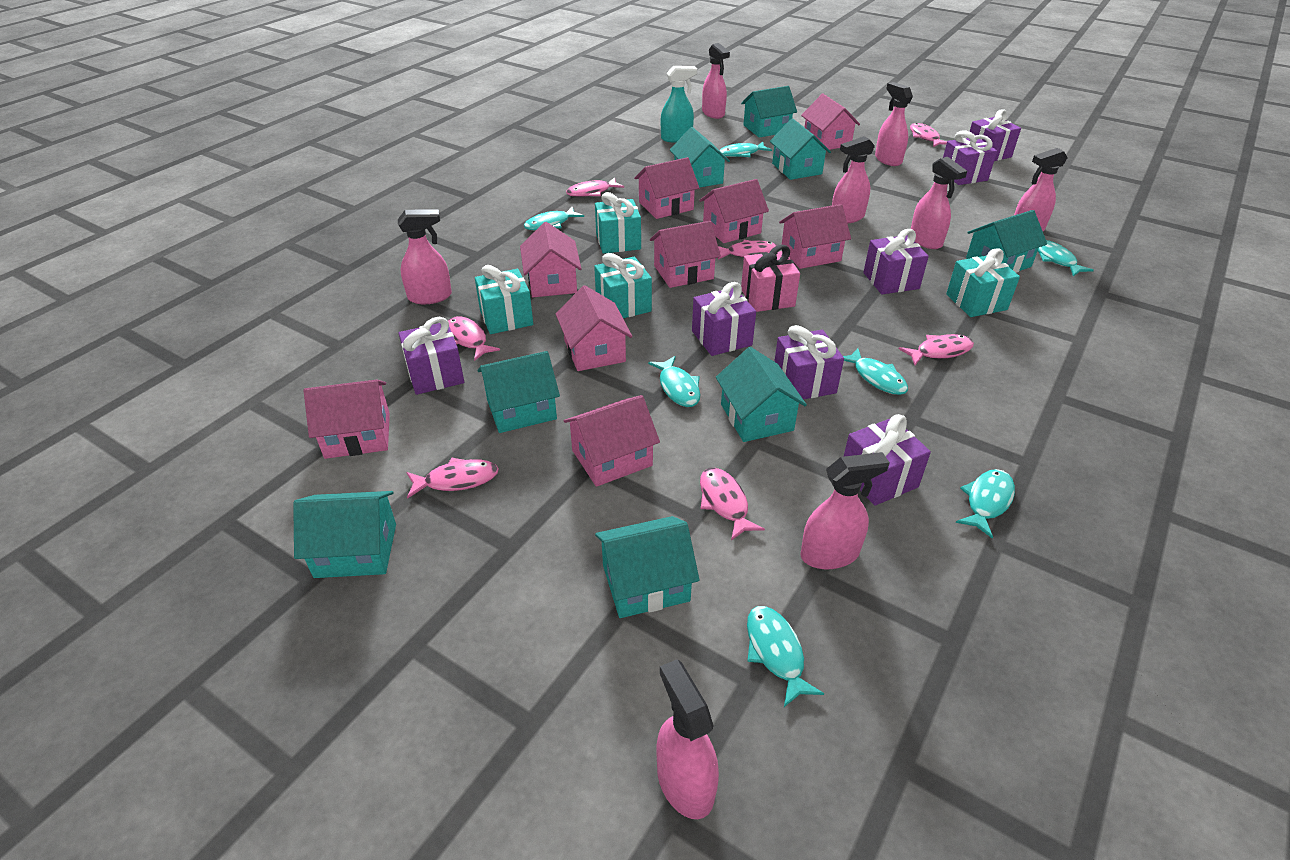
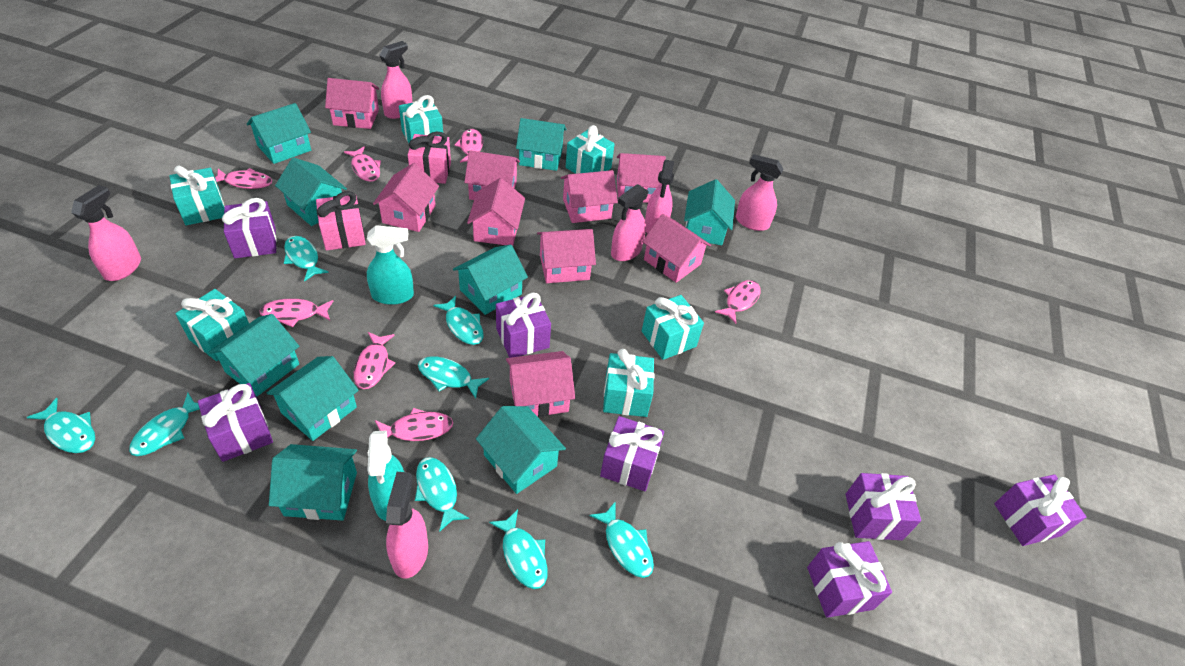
pink gift: [741,245,800,312] = 1 -> [316,191,366,251] [408,132,451,184] = 2
pink spray bottle: [398,209,452,304] [656,659,719,819] [702,43,730,119] [801,452,890,569] [832,136,875,224] [875,82,913,166] [911,157,967,249] [1014,148,1068,231] = 8 -> [71,185,141,281] [379,41,412,119] [386,472,428,579] [611,184,649,261] [645,160,674,234] [736,154,784,231] = 6
turquoise fish: [524,207,584,230] [648,356,700,407] [720,142,772,157] [747,606,824,707] [843,348,908,395] [956,469,1015,539] [1038,240,1094,276] = 7 -> [27,398,95,453] [129,393,200,456] [284,236,329,282] [415,457,470,532] [418,356,489,399] [433,296,484,345] [489,509,548,589] [589,501,654,578] = 8
turquoise gift: [475,265,533,334] [594,253,652,318] [595,192,641,254] [946,248,1020,317] = 4 -> [169,166,224,225] [175,289,249,361] [399,95,443,143] [566,125,615,174] [603,349,654,417] [642,295,704,360] = 6
turquoise house: [293,491,396,578] [477,351,560,433] [595,516,700,618] [670,127,730,188] [716,347,807,442] [741,86,797,138] [770,118,831,180] [966,210,1047,273] = 8 -> [209,314,299,397] [247,103,311,164] [267,356,359,441] [269,444,357,521] [275,157,347,226] [453,245,528,315] [476,406,566,494] [516,118,567,171] [684,179,735,245] = 9
turquoise spray bottle: [661,66,697,142] = 1 -> [367,225,414,305] [367,431,404,521] = 2

